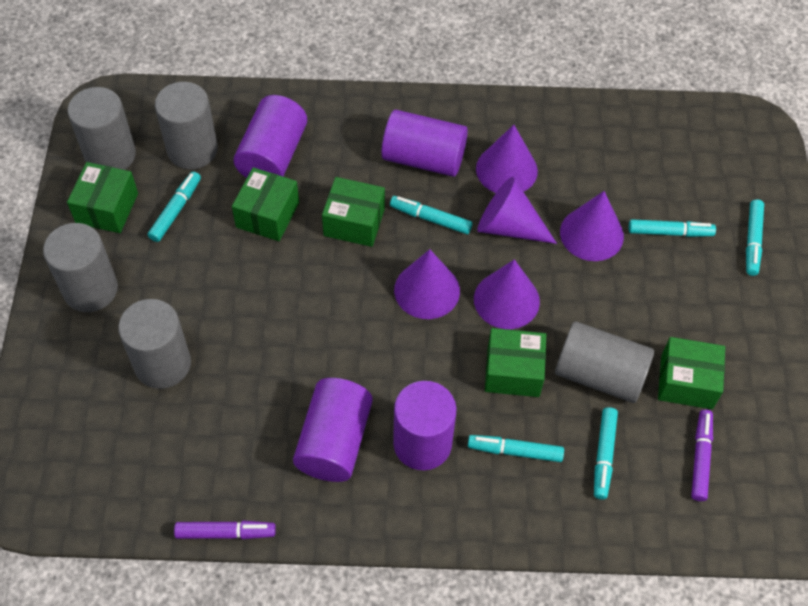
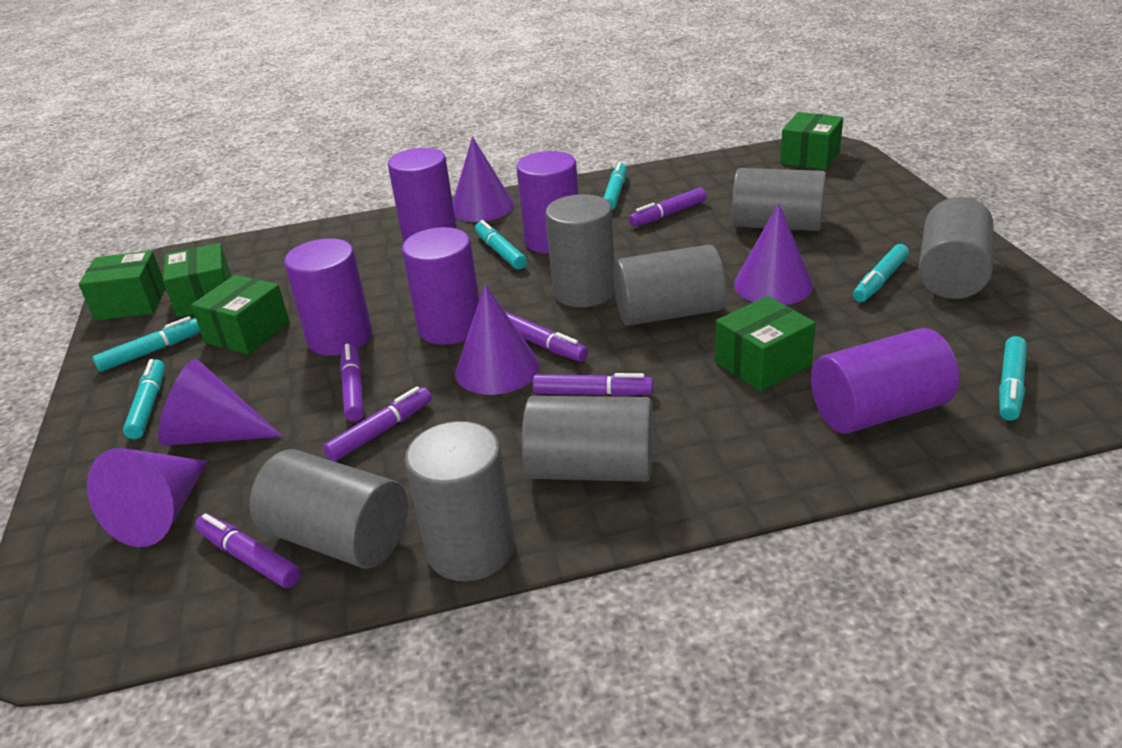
grey cylinder: [43,223,118,312] [68,87,136,170] [118,299,191,389] [155,82,218,169] [555,321,654,403] = 5 -> [249,449,408,569] [404,421,515,581] [522,396,653,482] [545,194,615,307] [613,245,726,326] [732,168,826,231] [919,197,993,299] = 7
purple cylinder: [234,95,307,178] [293,378,372,482] [382,110,468,177] [393,381,456,470] = 4 -> [284,238,372,356] [388,148,457,241] [402,227,479,345] [516,151,578,254] [811,328,959,434] = 5
purple marker: [174,521,276,539] [691,410,713,501] = 2 -> [195,513,301,588] [323,386,432,462] [340,344,364,422] [505,312,588,362] [533,373,653,396] [629,187,707,227] = 6

